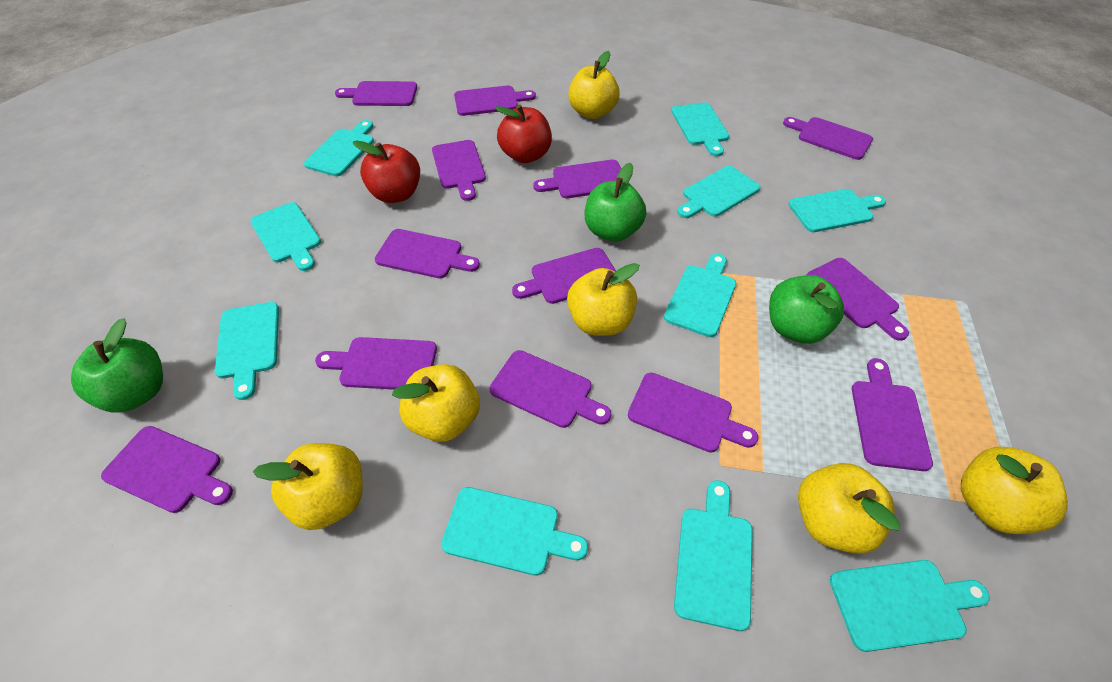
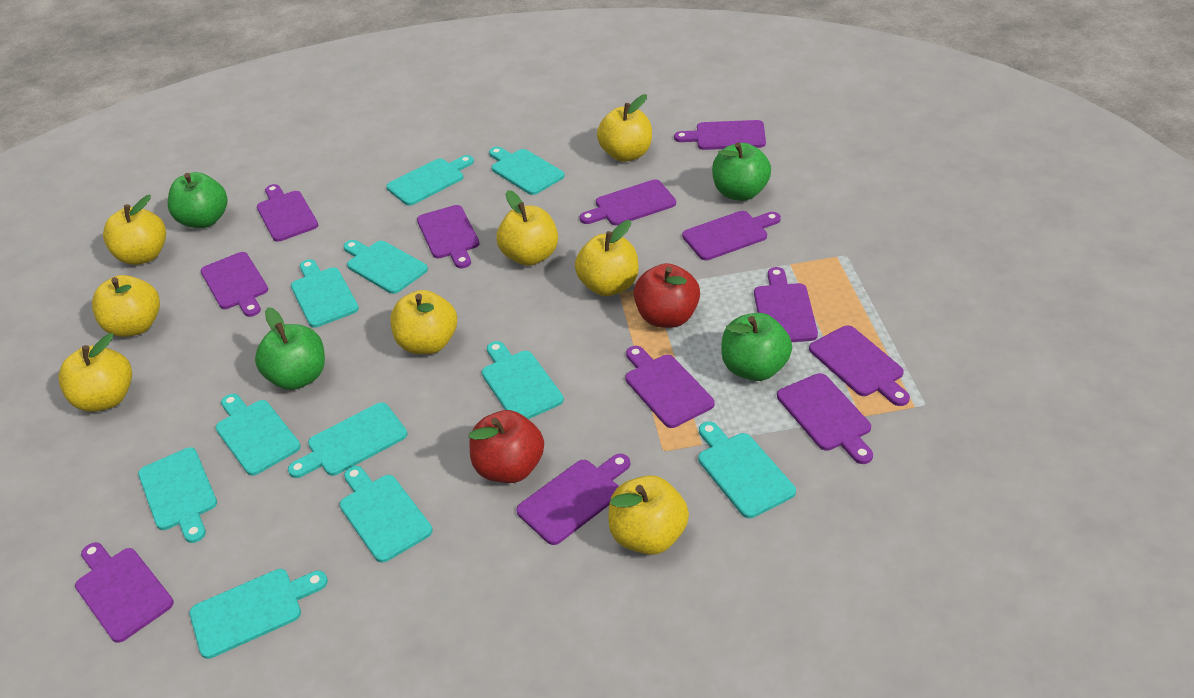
green apple: [71,318,163,412] [585,163,646,242] [769,275,844,344] = 3 -> [168,172,228,228] [255,307,325,390] [712,142,771,201] [721,313,792,381] = 4
purple cutting board: [101,426,233,513] [315,337,437,390] [335,81,417,106] [375,229,480,279] [432,140,486,201] [454,85,536,116] [490,350,611,428] [512,248,616,304] [533,160,621,198] [628,373,758,453] [783,117,873,160] [807,258,909,341] [852,358,933,471] = 13 -> [75,542,174,643] [201,252,268,317] [257,184,318,242] [417,205,479,268] [516,454,630,545] [580,179,676,225] [625,346,715,428] [674,120,766,150] [682,211,781,260] [754,267,818,342] [777,373,873,464] [809,325,910,406] = 12
turquoise cutting board: [215,302,279,400] [250,202,321,271] [304,120,374,177] [441,487,588,576] [664,253,736,337] [671,103,729,156] [674,480,753,631] [677,166,760,218] [789,189,886,232] [830,560,990,652] = 10 -> [138,447,217,543] [189,569,328,659] [215,394,301,476] [288,402,408,478] [291,259,359,328] [339,466,433,563] [344,240,428,294] [386,155,474,206] [482,341,564,419] [489,147,565,195] [698,422,796,518] = 11
yellow apple: [253,443,363,530] [392,364,480,442] [567,263,639,336] [568,51,620,119] [798,463,900,554] [961,447,1068,534] = 6 -> [58,333,132,412] [92,275,160,337] [103,195,166,265] [390,290,457,354] [497,190,558,266] [575,220,639,296] [597,94,652,162] [608,475,689,555] = 8

